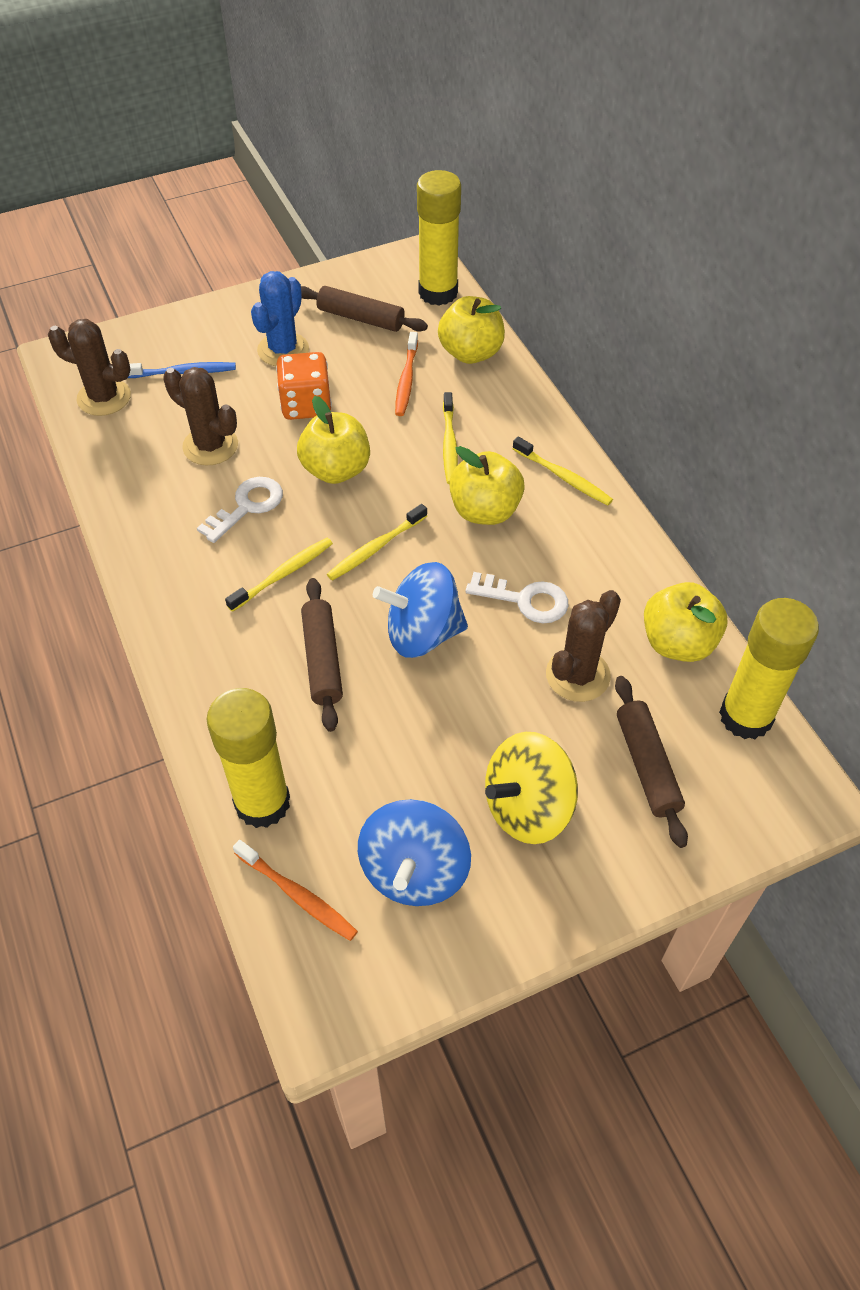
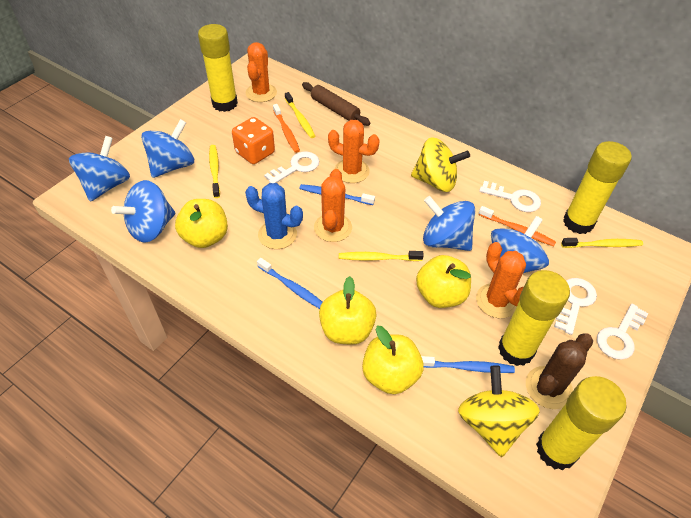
blue spinning top: [358,799,471,906] [373,562,468,658] = 2 -> [69,136,130,202] [111,180,175,243] [141,119,194,178] [423,196,475,251] [491,216,549,273] = 5
blue toothbrush: [128,362,236,378] = 1 -> [257,258,323,309] [299,184,375,205] [421,356,515,373] = 3
brown cactus: [48,319,131,416] [163,367,238,465] [546,590,621,702] = 3 -> [526,333,593,409] = 1
brown rolling pin: [301,286,428,332] [301,578,343,732] [615,676,688,848] = 3 -> [302,82,371,126] = 1
orange cactus: none = 0 -> [246,42,277,102] [314,169,352,242] [328,120,380,183] [476,242,526,318] = 4
white key: [197,477,283,543] [465,572,568,623] = 2 -> [264,152,319,183] [479,181,541,212] [554,278,597,335] [597,304,649,360] = 4
yellow glue stick: [206,688,290,828] [417,170,461,306] [719,598,819,739] = 3 -> [198,24,238,112] [498,270,570,366] [536,376,627,470] [563,141,632,234] = 4
yellow spinning top: [485,732,578,844] = 1 -> [411,137,470,192] [458,365,540,457] = 2

